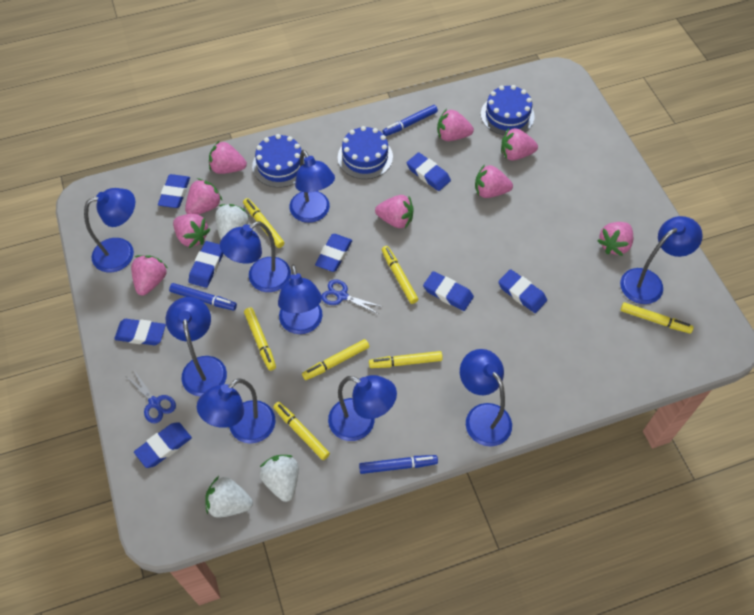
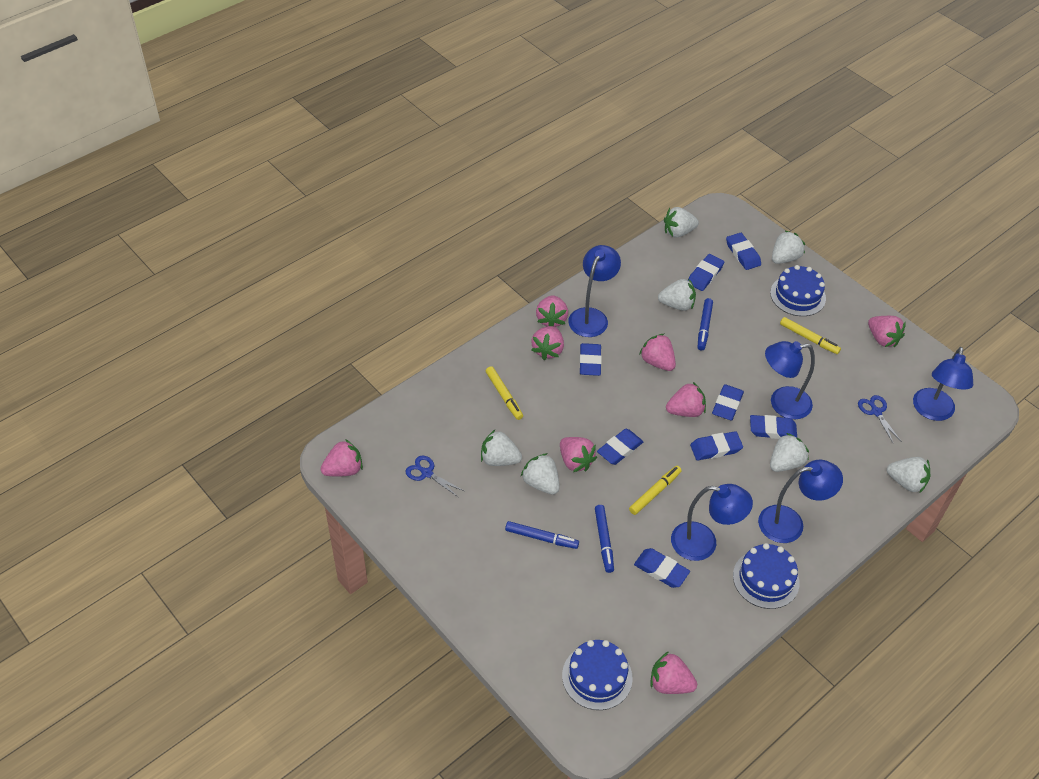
blue lamp: [84,188,135,272] [166,297,227,397] [197,378,276,444] [220,221,291,292] [278,265,322,334] [289,150,335,223] [328,375,397,441] [460,349,512,446] [620,216,703,304] = 9 -> [568,245,621,337] [671,484,753,561] [758,460,843,543] [765,341,815,419] [913,347,973,421] = 5
pink strawberry: [131,255,167,296] [173,214,210,248] [185,178,222,215] [209,140,247,174] [375,195,414,228] [437,109,474,141] [475,164,513,198] [501,128,538,161] [597,222,633,256] = 9 -> [321,439,363,476] [531,326,564,360] [536,295,568,327] [560,437,597,472] [639,334,676,371] [650,651,697,694] [666,382,706,417] [868,316,906,347] = 8
white strawberry: [205,476,253,517] [215,204,249,239] [260,455,299,502] = 3 -> [481,430,522,466] [521,453,560,495] [658,279,696,311] [664,207,699,237] [770,433,809,472] [772,231,805,264] [887,457,930,493] = 7
yellow marker: [243,198,284,248] [244,307,276,371] [273,402,330,460] [302,339,369,380] [369,351,443,368] [382,246,418,304] [621,302,694,334] = 7 -> [486,366,523,420] [629,466,682,515] [780,317,841,354] = 3

